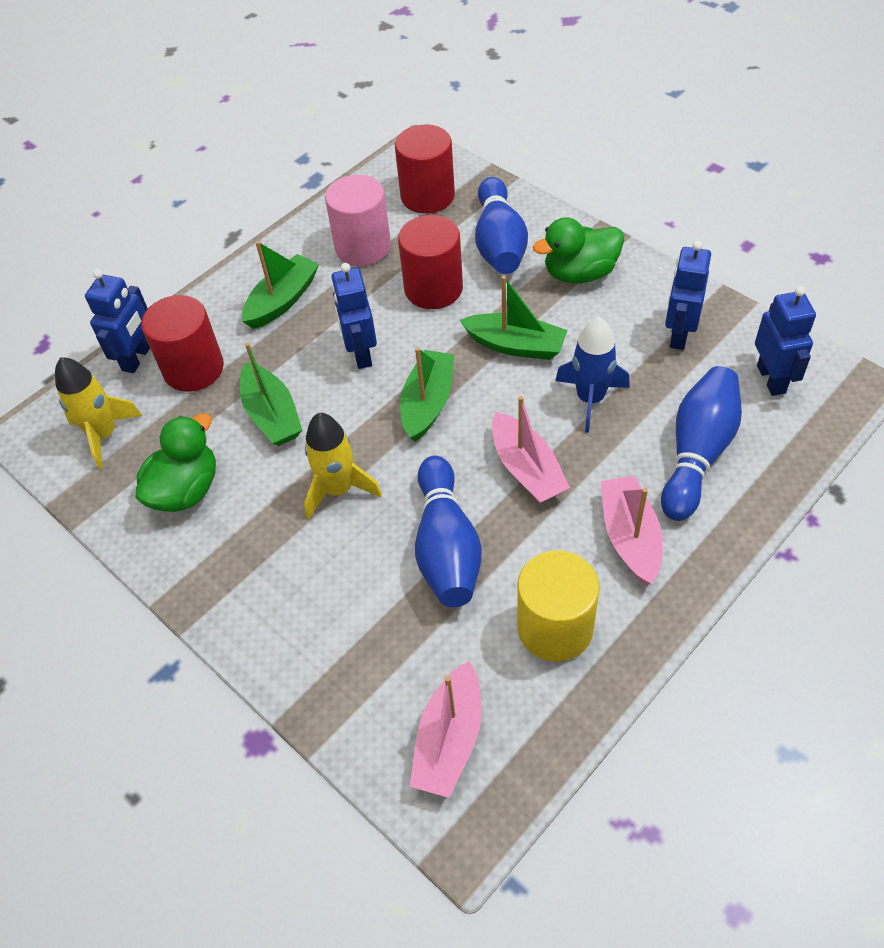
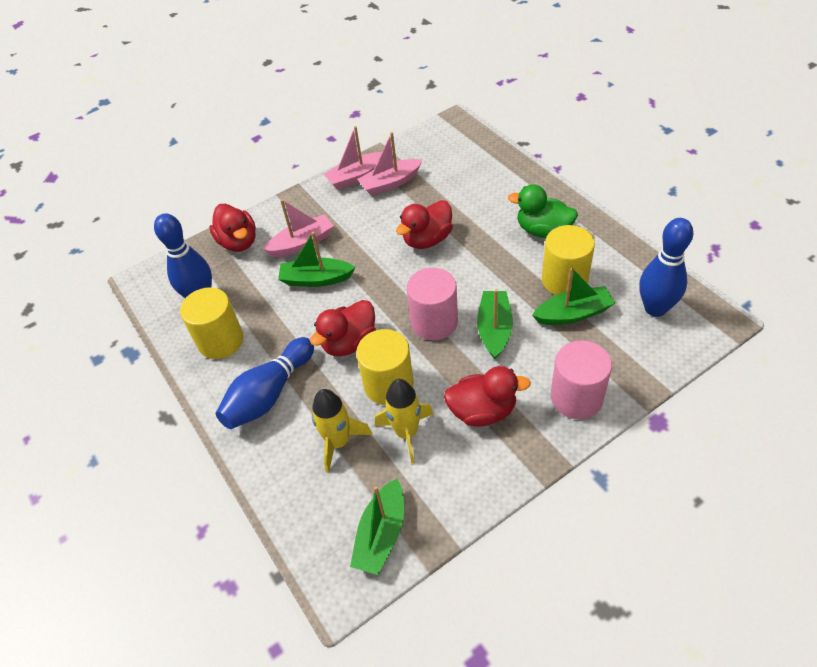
blue robot: [85,269,150,373] [331,263,377,369] [665,241,711,350] [755,286,816,396] = 4 -> none = 0
blue rocket: [555,317,630,433] = 1 -> none = 0
green duck: [135,413,216,512] [533,217,624,284] = 2 -> [508,184,578,238] = 1
pink cylinder: [325,175,391,266] = 1 -> [407,267,458,340] [551,340,612,419] = 2
red cylinder: [141,295,224,392] [395,124,455,214] [398,215,463,309] = 3 -> none = 0
red duck: none = 0 -> [209,204,256,252] [310,300,376,356] [396,200,453,249] [444,366,531,427] = 4
yellow cylinder: [517,550,600,662] = 1 -> [180,287,244,359] [356,329,414,405] [542,225,595,295] = 3

